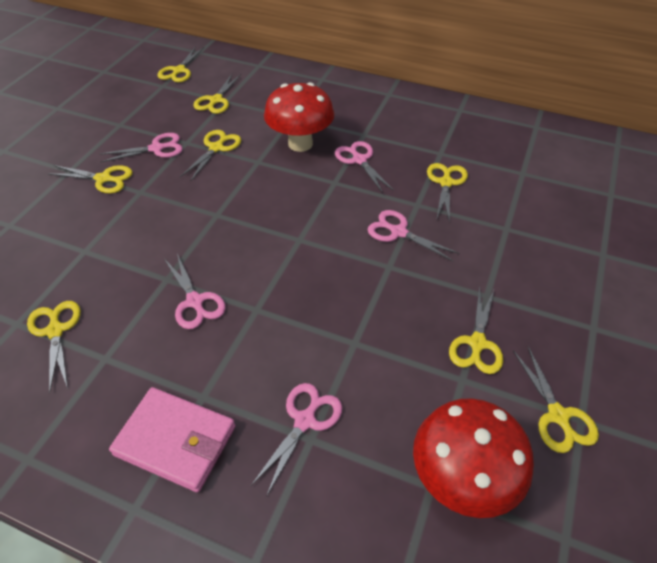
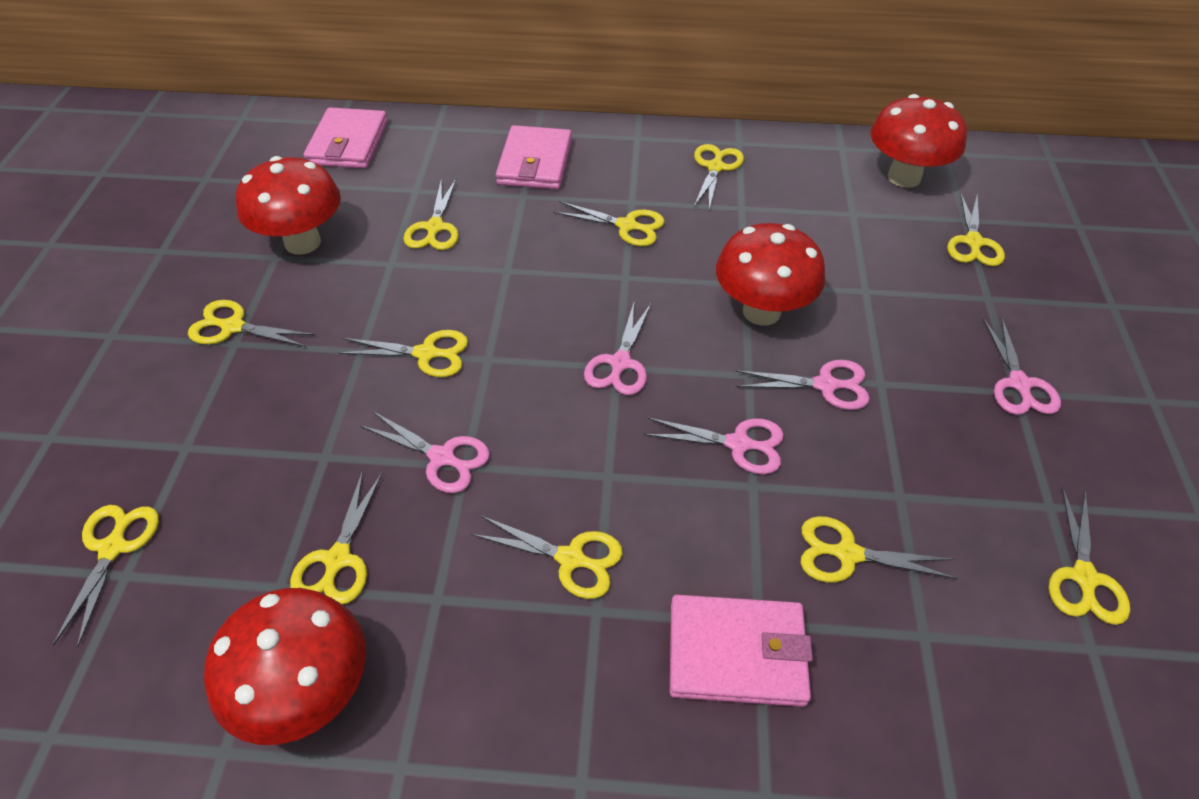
pink wallet: [109,387,236,493] = 1 -> [304,107,388,168] [496,125,572,189] [670,595,813,707] = 3
red mushroom: [264,82,335,152] [413,398,534,518] = 2 -> [204,588,366,745] [236,156,341,255] [716,223,825,325] [870,94,967,188] = 4
yellow scissors: [27,301,81,393] [49,165,132,193] [157,47,204,82] [180,130,241,181] [193,74,241,114] [427,163,468,223] [449,285,503,374] [513,347,599,453] = 8 -> [52,505,159,648] [188,300,315,347] [290,470,382,604] [338,330,468,377] [403,179,459,250] [471,515,623,599] [554,201,665,246] [694,144,744,210] [801,516,957,583] [947,193,1005,266] [1049,487,1130,625] = 11

